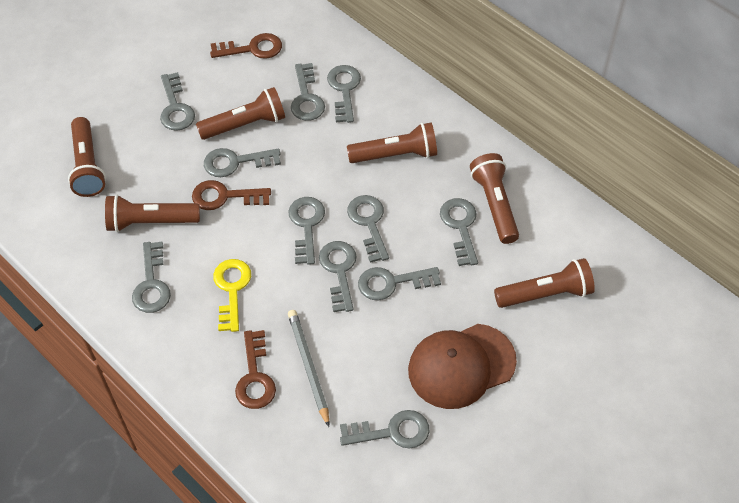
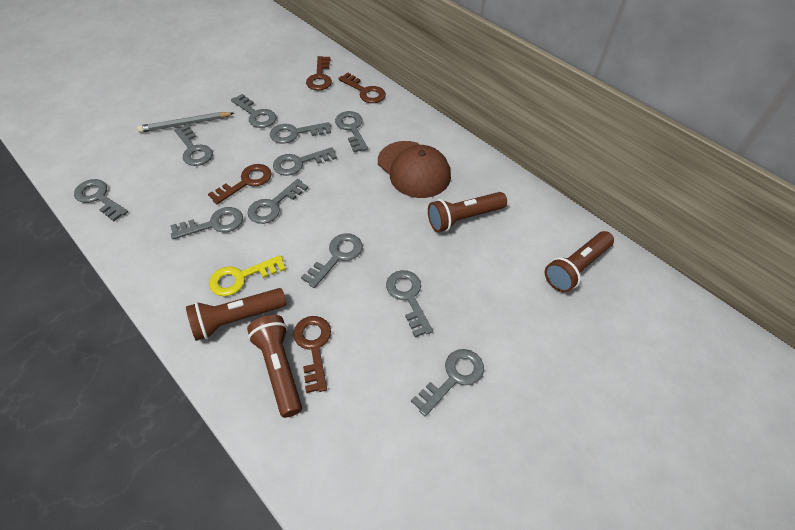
brown flashlight: [68,117,106,197] [105,195,200,232] [196,87,285,140] [347,123,437,163] [470,153,519,244] [494,258,595,308] = 6 -> [186,288,287,341] [247,315,302,418] [428,192,507,232] [545,231,614,292] = 4
brown key: [192,180,271,210] [210,33,282,59] [235,330,276,409] = 3 -> [208,164,272,204] [293,316,331,393] [306,56,332,90] [338,73,386,103] = 4

